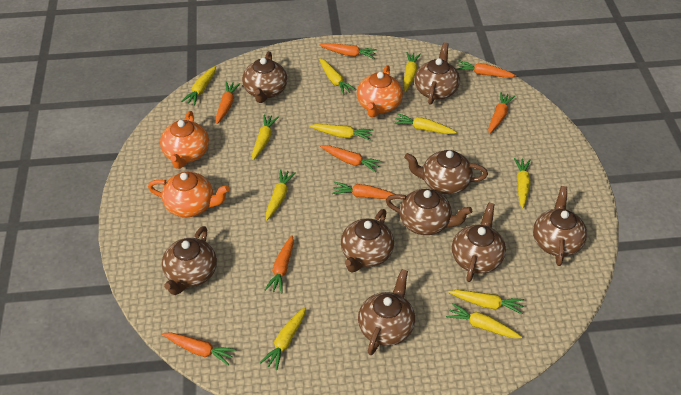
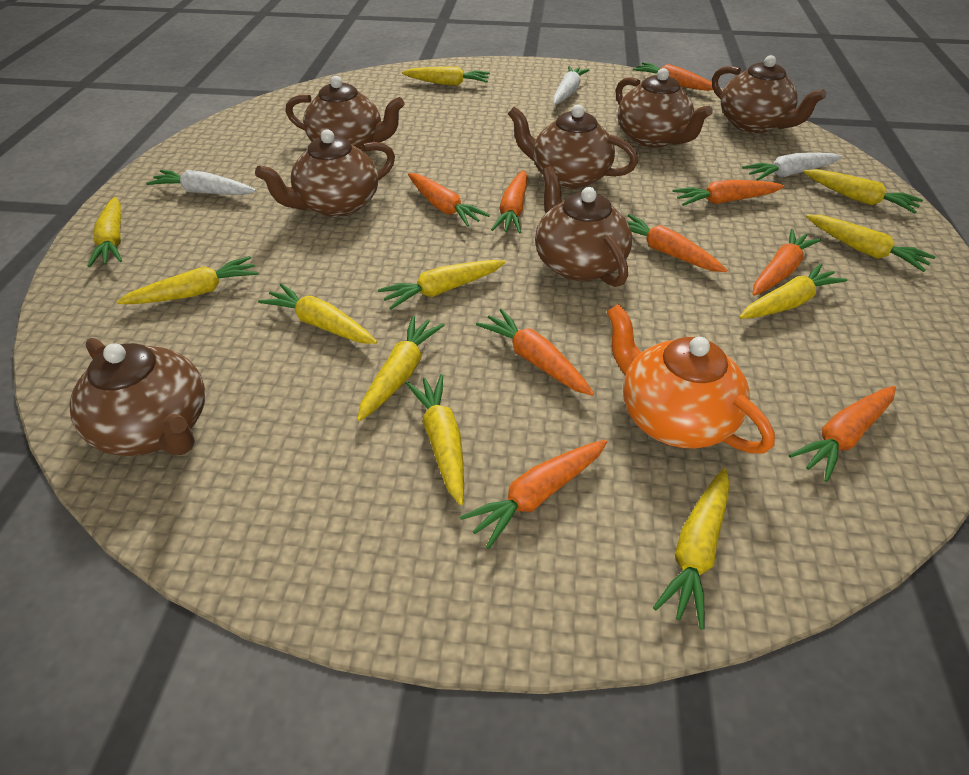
brown teapot: [162,226,217,295] [242,51,287,103] [341,209,394,273] [358,269,415,355] [386,189,472,235] [404,150,488,195] [414,42,460,105] [452,203,506,282] [533,186,587,266] = 9 -> [69,338,205,456] [255,129,395,217] [285,76,405,151] [508,104,638,189] [535,166,632,287] [616,68,713,148] [712,55,826,133] = 7
orange carrot: [162,332,236,365] [216,82,240,124] [265,235,294,294] [319,43,377,59] [320,145,382,172] [332,182,394,199] [456,60,516,78] [488,92,515,134] = 8 -> [408,173,490,227] [460,440,607,549] [476,308,594,396] [491,170,528,234] [627,214,728,272] [633,62,713,91] [672,180,784,206] [753,229,821,296] [789,386,896,482] = 9
orange teapot: [148,172,230,217] [160,111,209,169] [357,65,403,117] = 3 -> [606,304,775,454] = 1
white carrot: none = 0 -> [146,170,256,195] [553,66,589,105] [742,153,842,181] = 3

